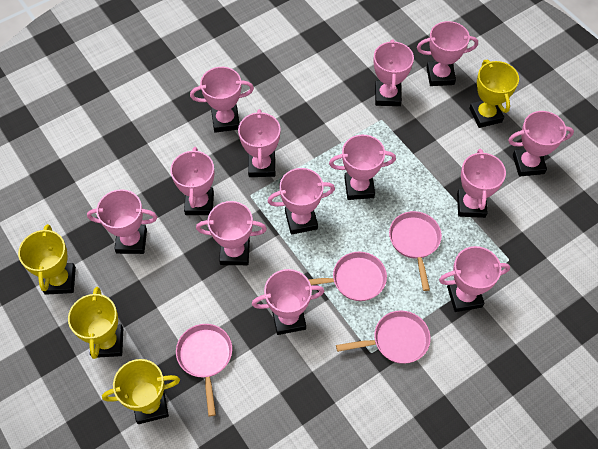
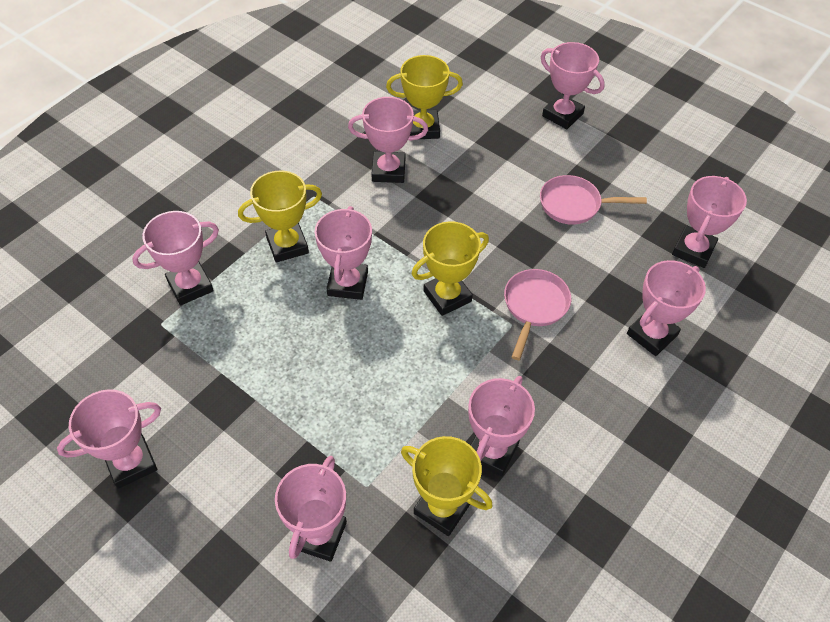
pink pan: [176,324,232,416] [308,252,387,301] [336,311,431,364] [389,211,442,291] = 4 -> [504,269,571,360] [540,175,647,225] = 2
pink trophy: [87,189,157,254] [170,147,215,215] [190,67,254,133] [196,201,267,265] [238,109,280,177] [252,269,325,335] [268,168,335,235] [329,135,396,200] [373,39,414,106] [417,21,478,86] [439,246,510,312] [457,149,506,218] [508,111,574,177] = 13 -> [57,389,161,489] [132,211,219,305] [275,456,347,562] [315,206,372,300] [348,97,428,183] [468,376,535,477] [541,42,605,129] [627,260,706,356] [672,176,747,268] = 9

